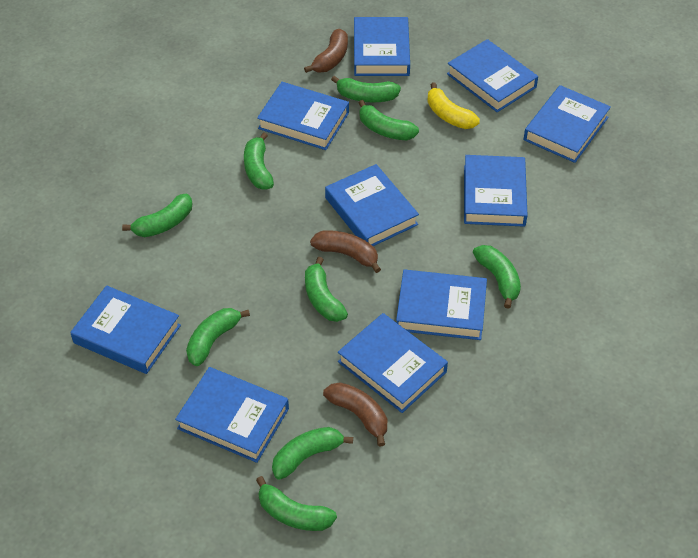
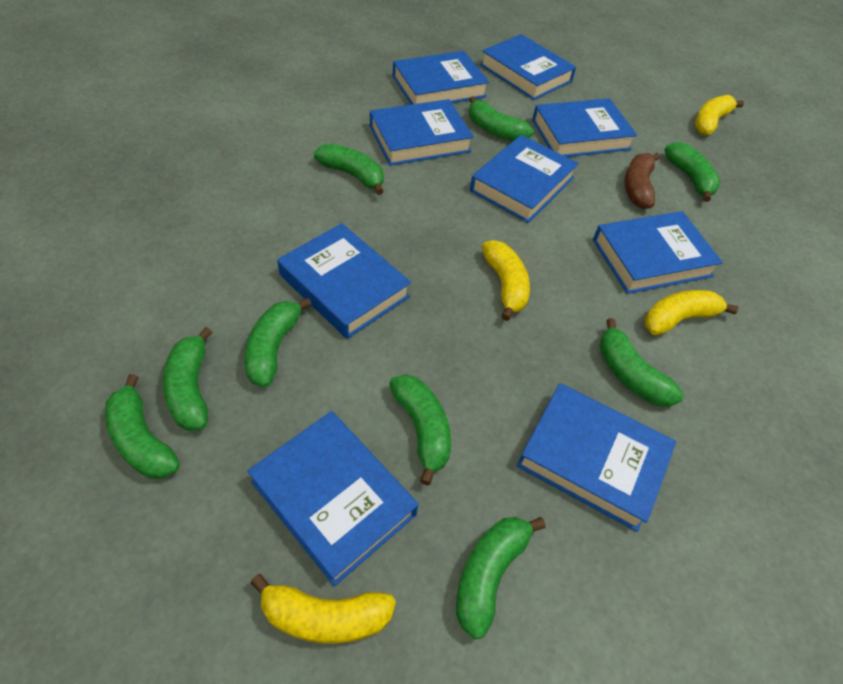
blue book: [70,285,181,374] [175,367,289,463] [257,82,349,150] [325,164,419,246] [338,313,448,413] [354,17,410,76] [396,270,487,340] [447,39,538,112] [464,155,528,227] [524,85,611,163] = 10 -> [247,411,418,586] [277,223,411,339] [370,99,474,166] [393,51,489,105] [470,135,579,223] [480,34,576,100] [517,383,676,532] [532,98,637,157] [593,211,723,294] = 9
brown banana: [304,29,348,73] [310,230,381,273] [323,382,387,447] = 3 -> [625,153,660,209] = 1
yellow banana: [427,82,480,129] = 1 -> [251,574,396,644] [482,240,530,321] [645,290,738,335] [695,95,744,135] = 4

